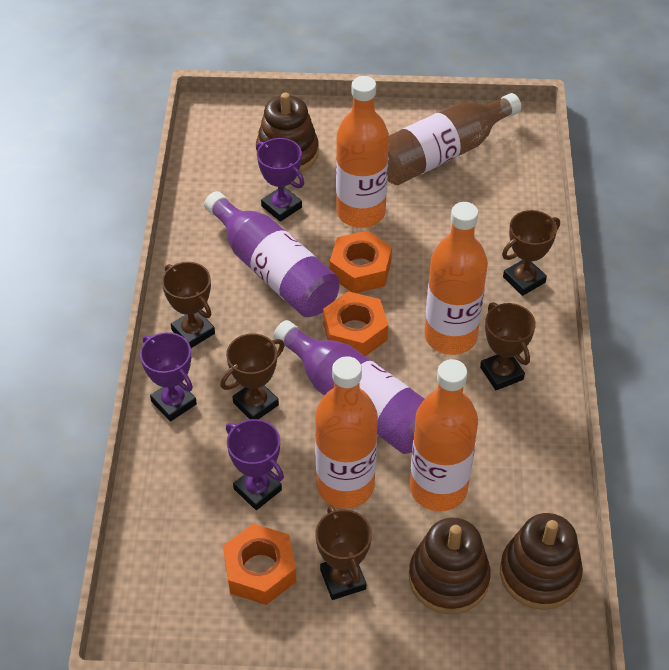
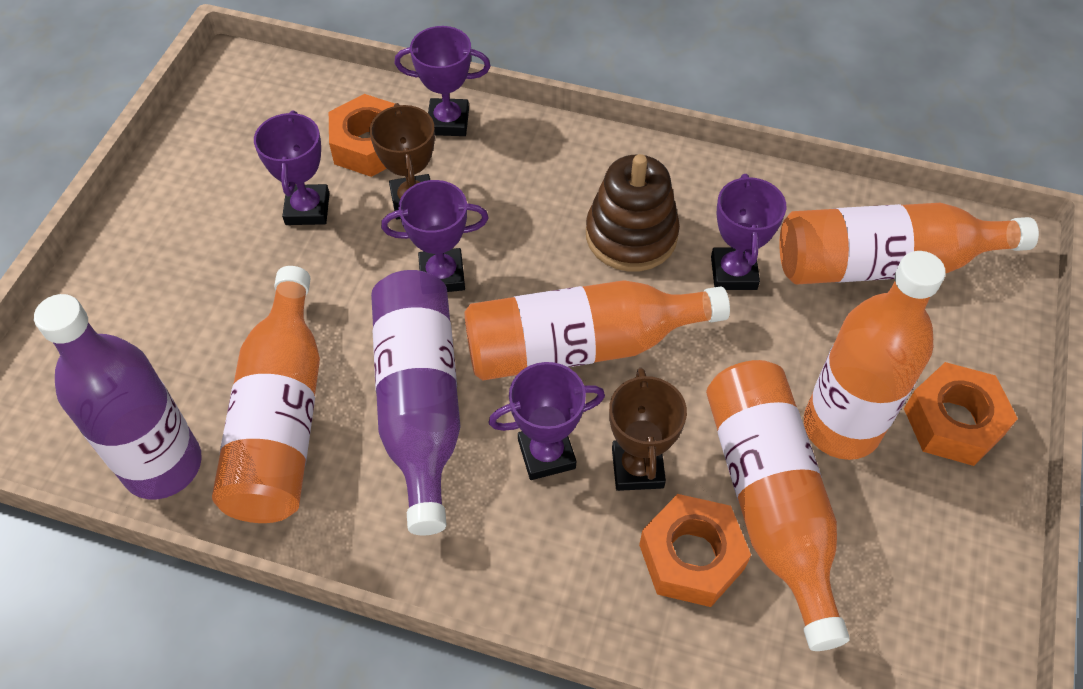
brown bottle: [388,93,521,185] = 1 -> none = 0
brown stacking toy: [256,93,319,172] [409,517,491,614] [500,513,583,610] = 3 -> [586,154,680,272] = 1
brown trophy: [162,262,215,348] [220,333,284,419] [315,505,372,600] [480,302,536,390] [502,210,560,296] = 5 -> [369,103,435,220] [609,368,687,491] = 2
orange bottle: [315,356,378,508] [336,76,389,228] [410,359,478,511] [424,202,488,355] = 4 -> [212,266,320,523] [465,280,730,381] [706,360,850,651] [779,203,1039,284] [804,251,946,460] = 5
purple trophy: [140,332,197,421] [226,419,284,510] [256,138,304,222] = 3 -> [254,110,330,225] [381,180,489,292] [394,26,491,136] [488,362,605,480] [711,174,786,290] = 5

